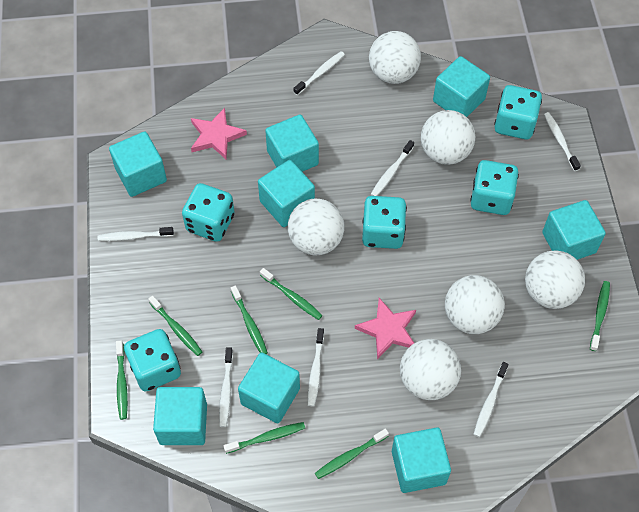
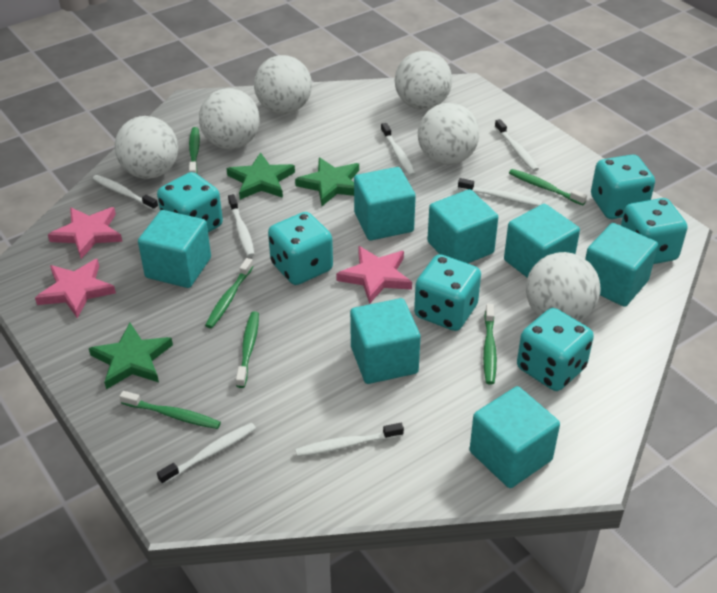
green star: none = 0 -> [89,323,173,389] [226,152,295,200] [295,157,359,206] = 3
green toothbrush: [116,341,128,420] [148,296,202,356] [223,422,305,454] [231,285,268,354] [260,268,323,320] [315,428,389,479] [590,281,610,351] = 7 -> [120,391,221,429] [189,127,200,174] [205,258,253,328] [236,311,259,388] [483,304,497,385] [509,169,587,205] = 6
pink star: [191,108,247,159] [355,298,416,359] = 2 -> [35,259,116,318] [48,207,122,259] [336,246,412,304] = 3
turquoise cube: [109,131,167,197] [153,387,207,445] [238,352,300,424] [258,160,315,227] [265,114,319,172] [392,427,451,493] [433,56,490,117] [542,200,606,260] = 8 -> [138,210,211,288] [350,298,421,384] [354,167,416,240] [427,189,498,263] [470,386,560,488] [504,204,580,278] [585,223,658,307] = 7
turquoise dice: [124,329,181,391] [182,183,235,242] [362,196,407,249] [470,160,519,215] [494,85,542,139] = 5 -> [157,172,223,233] [268,212,333,285] [414,254,481,331] [517,308,594,391] [591,154,655,219] [621,198,688,264] = 6

